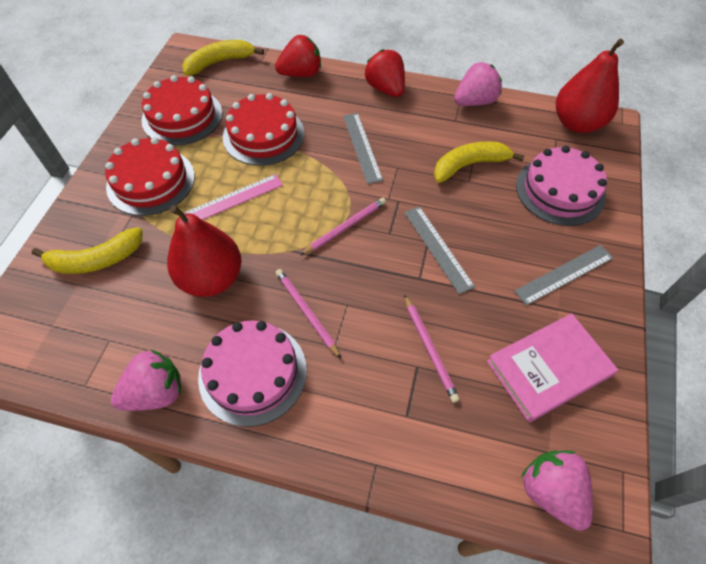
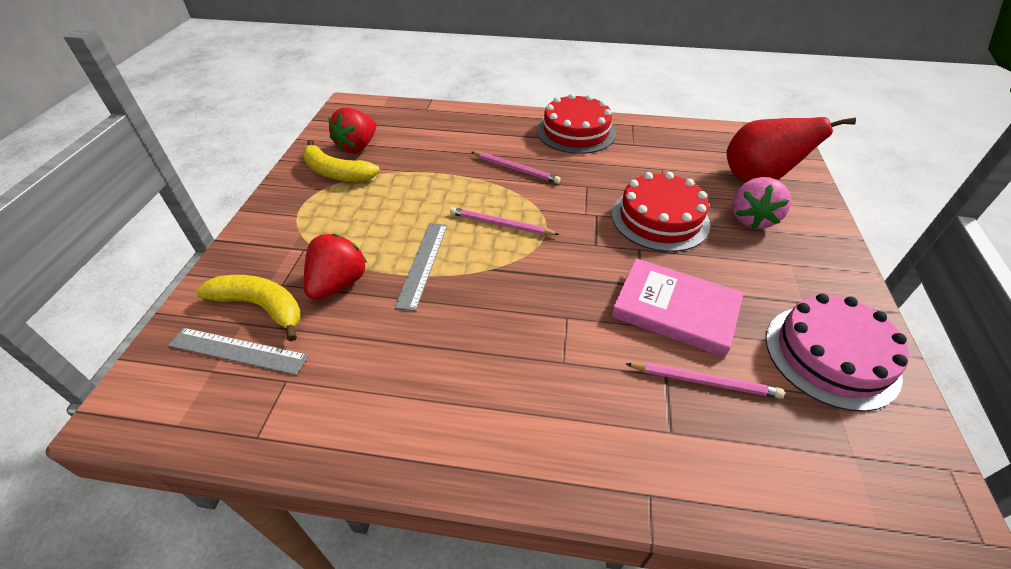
grey ruler: [343,113,383,184] [404,206,475,294] [514,245,613,306] = 3 -> [168,328,308,375] [394,223,448,311] = 2
pink cake: [198,320,307,427] [516,146,607,226] = 2 -> [766,294,909,411] = 1
pink ruler: [184,174,283,220] = 1 -> none = 0
pink strawberry: [111,350,181,411] [454,62,502,106] [521,450,593,531] = 3 -> [732,177,791,229] = 1
red cake: [105,137,195,216] [142,75,222,146] [223,93,304,166] = 3 -> [537,93,616,154] [612,172,710,252] = 2
red pear: [167,205,242,297] [556,39,624,133] = 2 -> [726,117,856,182] = 1
yellow banana: [32,227,142,274] [182,40,264,76] [434,141,525,183] = 3 -> [196,275,301,341] [303,140,380,182] = 2

